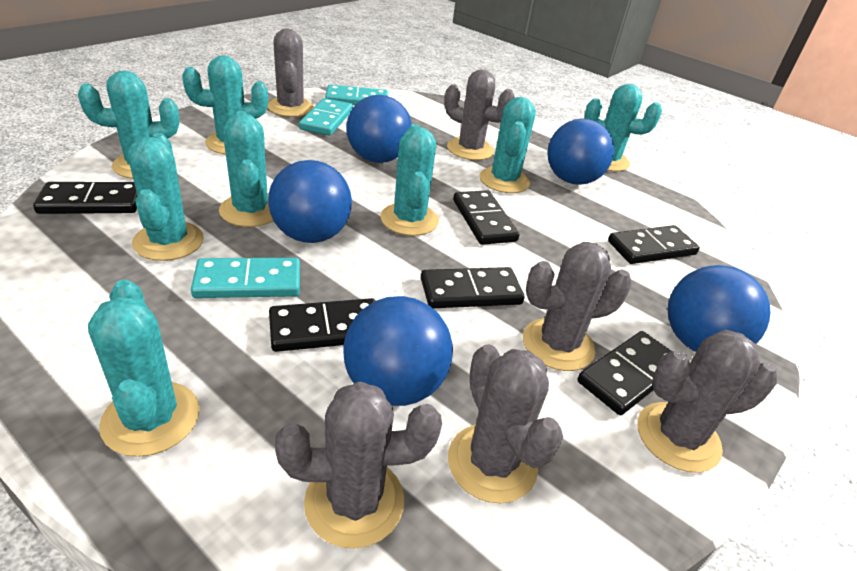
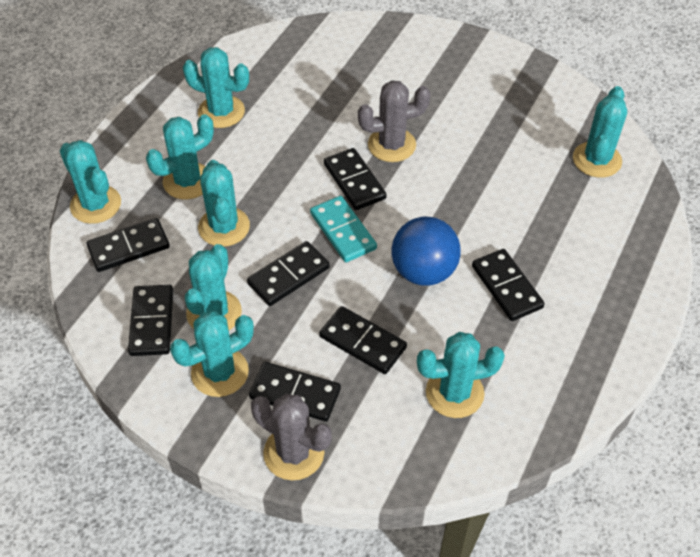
black domino: [33,182,137,214] [269,298,376,352] [421,267,525,308] [453,190,519,245] [577,331,672,415] [608,225,700,264] = 6 -> [86,218,170,272] [128,285,173,356] [247,241,330,306] [249,362,341,422] [319,306,407,374] [324,148,387,210] [472,249,545,321] = 7
blue ball: [268,160,352,243] [343,296,453,406] [346,95,412,163] [547,118,614,185] [668,265,771,352] = 5 -> [392,217,461,286] = 1
grey cactus: [268,28,314,117] [275,381,442,549] [445,70,515,160] [448,344,563,503] [523,242,632,371] [637,330,777,473] = 6 -> [251,394,332,480] [358,80,430,162] = 2
turquoise domino: [191,258,300,298] [299,98,353,135] [325,85,388,105] = 3 -> [310,196,377,262] = 1

